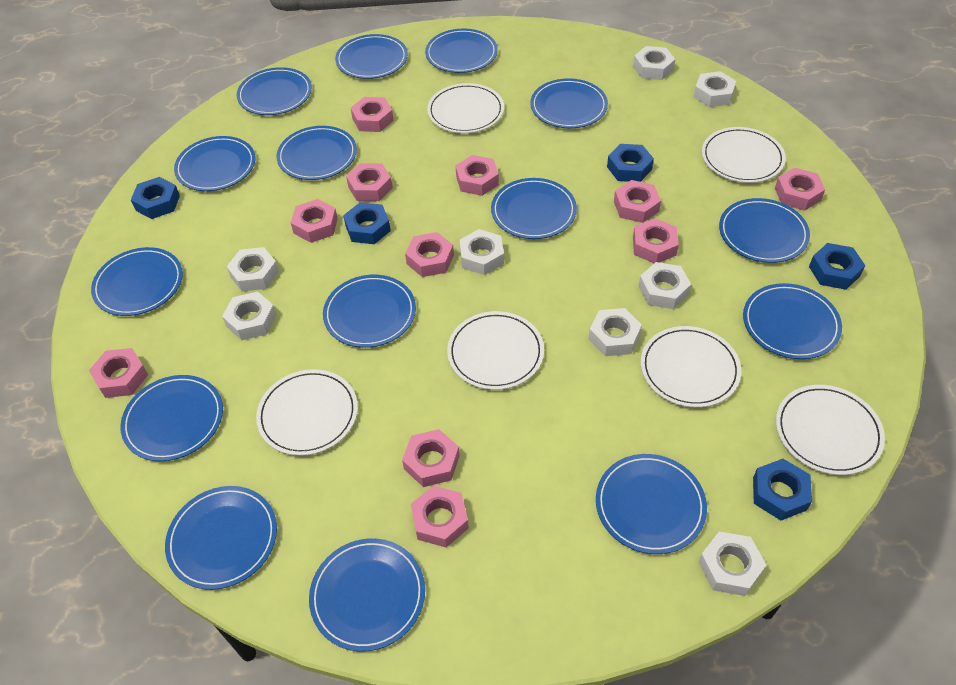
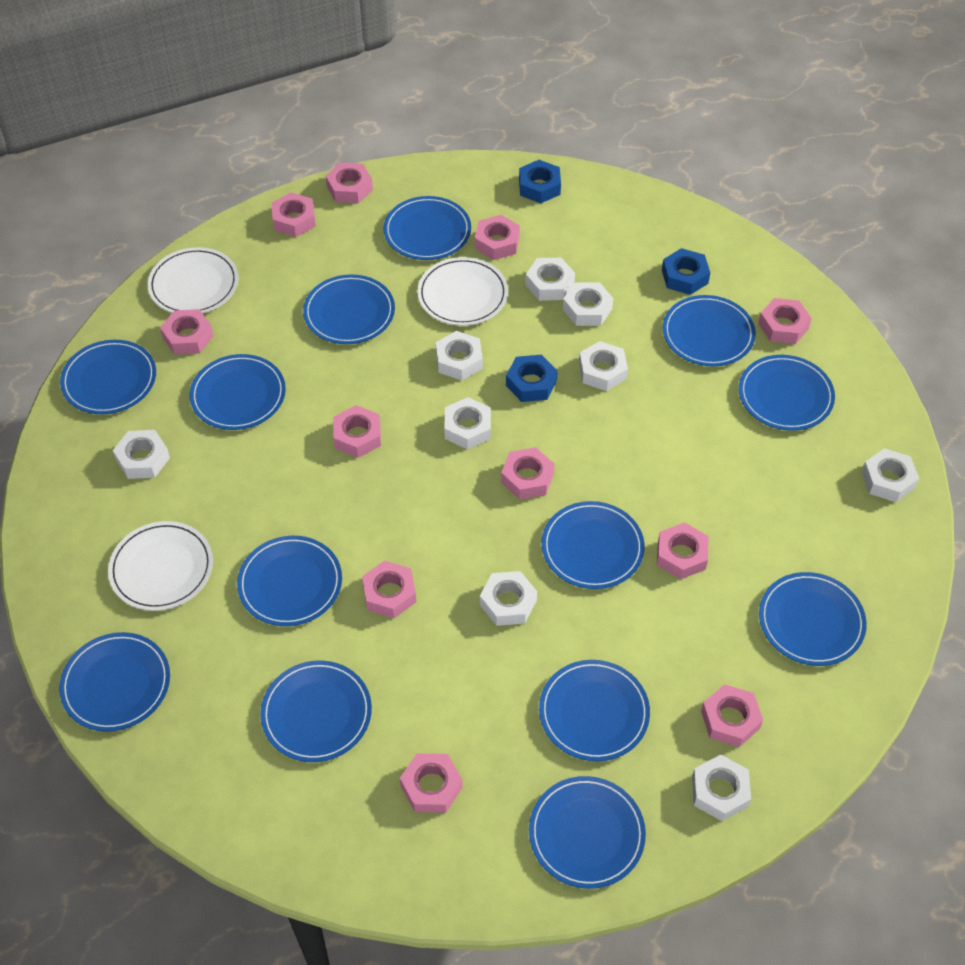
blue nut: [131,177,180,219] [343,202,391,244] [607,144,654,182] [753,459,812,520] [809,243,865,290] = 5 -> [506,355,558,402] [519,160,561,203] [662,248,710,295] = 3
blue plate: [91,247,183,316] [120,375,223,461] [165,486,277,590] [174,136,255,191] [237,67,312,115] [277,126,357,180] [309,538,425,651] [323,275,416,348] [335,34,408,79] [425,29,498,73] [491,178,577,239] [530,78,608,128] [596,454,707,554] [719,198,810,263] [743,283,842,359] = 15 -> [59,632,170,732] [60,340,156,414] [189,354,286,430] [237,536,342,626] [260,661,372,762] [303,274,395,344] [384,196,471,260] [529,776,646,889] [539,660,650,761] [541,501,645,589] [663,295,756,366] [739,355,835,431] [759,572,867,666] = 13
white nut: [222,292,276,340] [227,247,279,292] [459,229,504,275] [589,308,642,356] [633,46,675,80] [638,262,691,309] [694,71,736,107] [698,532,766,596] = 8 -> [113,430,170,479] [436,331,483,381] [444,397,491,450] [480,571,537,626] [525,258,575,301] [563,282,613,326] [579,341,628,391] [692,754,751,821] [862,448,919,502] = 9
white plate: [256,369,358,456] [427,83,504,133] [447,311,544,390] [640,326,741,408] [702,127,786,183] [776,385,885,475] = 6 -> [108,521,213,611] [147,247,239,313] [417,257,508,326] = 3

